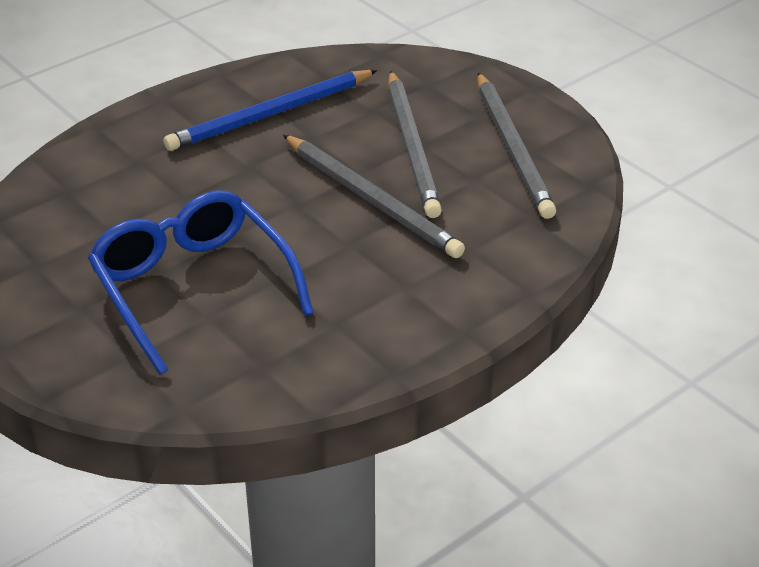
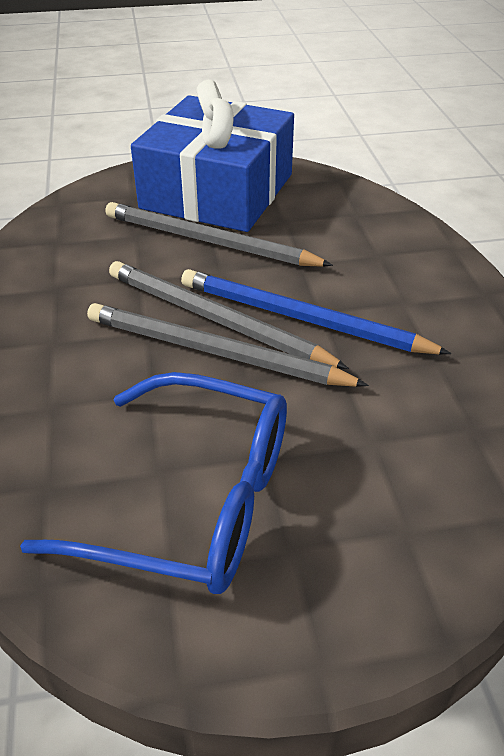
blue gift: none = 0 -> [131,79,294,232] = 1

